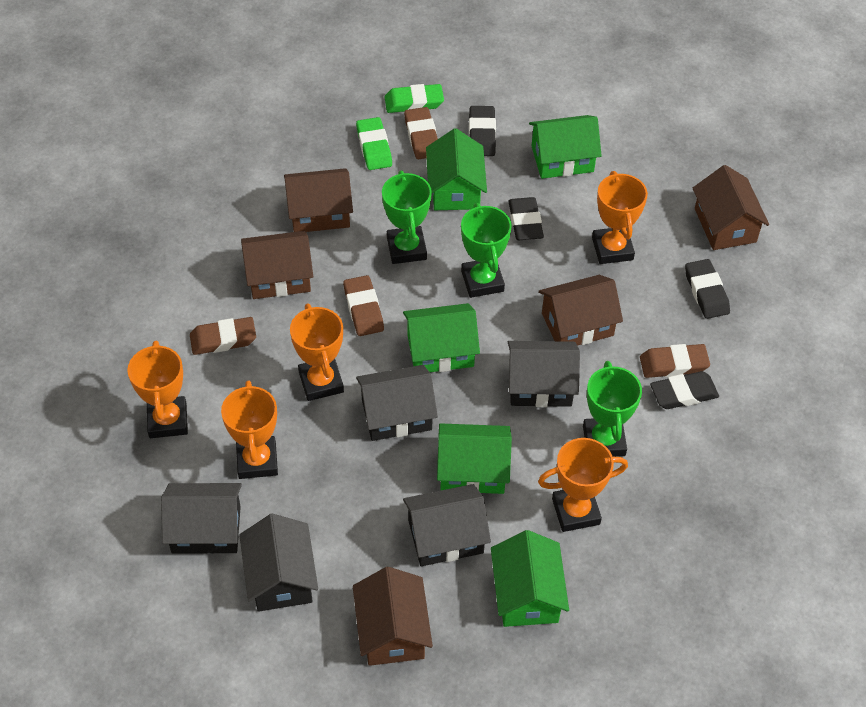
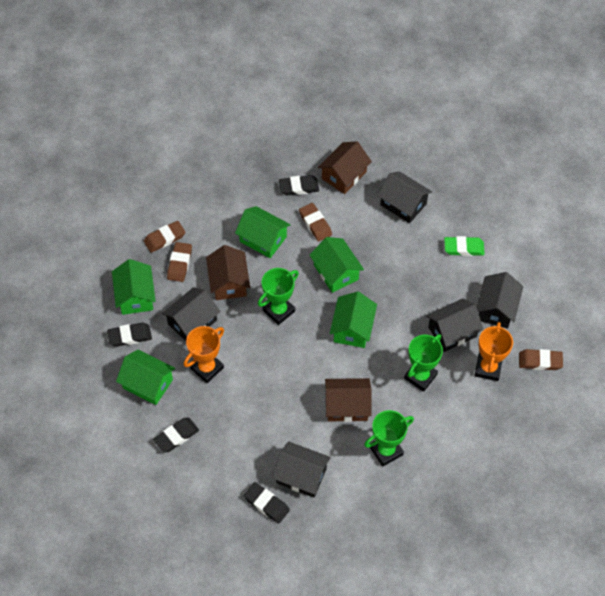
brown house: [241,231,313,299] [284,168,353,232] [353,567,433,666] [539,275,623,346] [692,165,769,250] = 5 -> [206,245,250,300] [318,141,372,194] [325,378,372,422] = 3
green eraser: [356,117,392,170] [384,84,444,113] = 2 -> [444,236,485,256] = 1
orange trophy: [127,341,188,438] [221,380,278,479] [290,304,344,401] [538,438,628,532] [592,171,648,264] = 5 -> [184,326,224,383] [475,322,513,381] = 2

